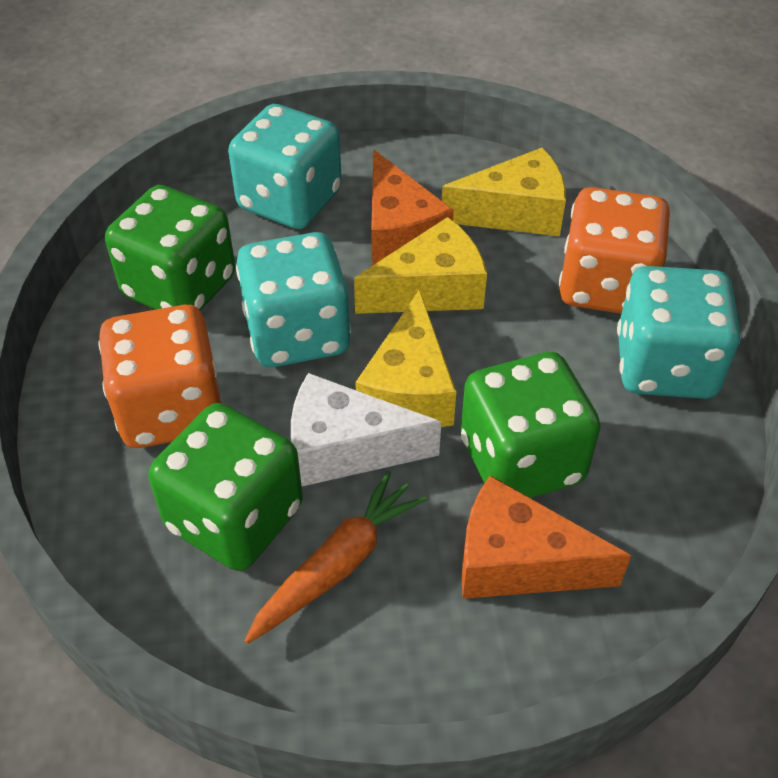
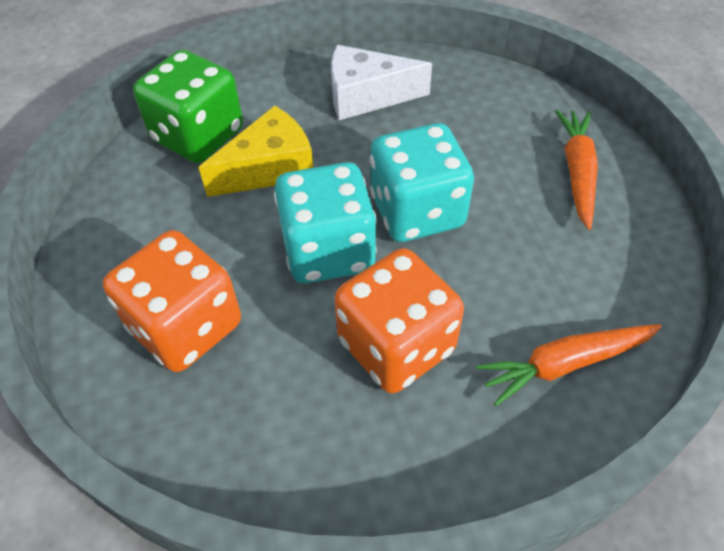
green dice: [105,185,235,311] [148,403,303,571] [461,352,601,498] = 3 -> [133,50,243,163] = 1
orange carrot: [244,471,427,644] = 1 -> [476,324,662,406] [555,110,598,230] = 2
orange cheese: [371,150,454,266] [461,475,631,599] = 2 -> none = 0
turquoise dice: [228,104,342,229] [236,232,351,367] [617,266,741,399] = 3 -> [274,162,377,284] [370,123,474,242] = 2
yellow cheese: [354,217,487,314] [355,290,457,427] [442,147,566,236] = 3 -> [198,106,314,197] = 1

